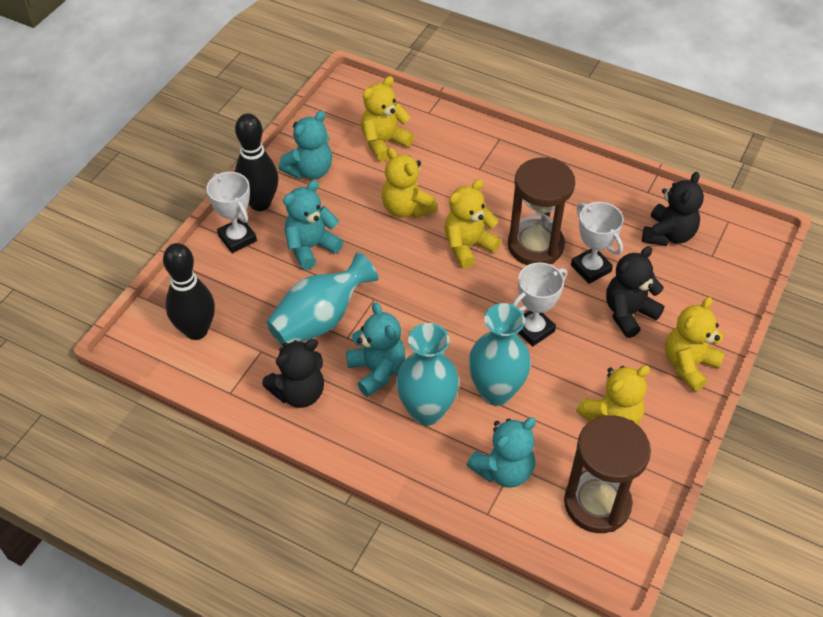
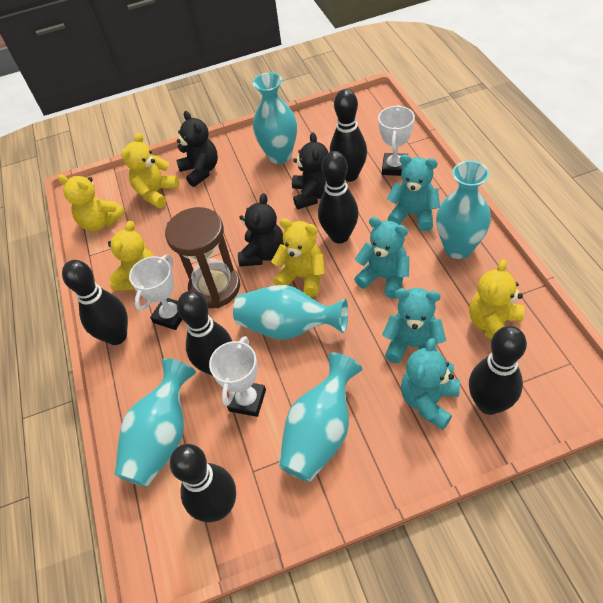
black bowling pin: [163,243,215,340] [235,114,279,211] = 2 -> [62,260,128,345] [170,444,236,522] [177,291,232,376] [318,151,359,243] [330,89,367,182] [469,326,527,415] = 6
brown hourglass: [508,157,575,265] [564,415,651,533] = 2 -> [165,207,240,308] = 1
turquoise vase: [266,252,379,346] [396,323,459,425] [469,303,531,406] = 3 -> [115,358,196,487] [233,285,348,340] [253,72,297,164] [279,353,362,482] [436,161,491,259] = 5

